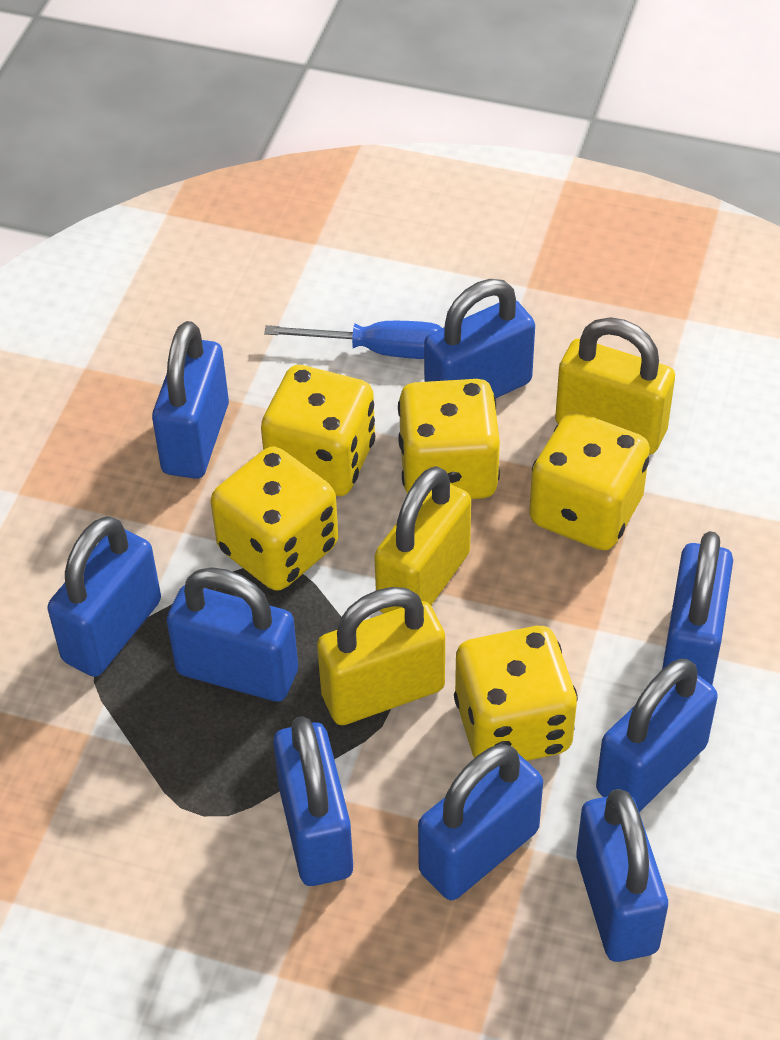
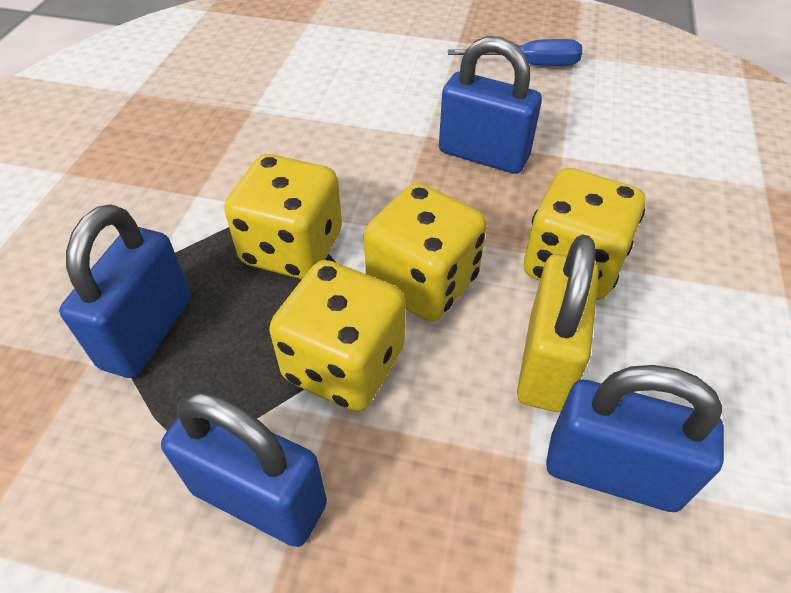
blue padlock: [47,516,161,677] [152,321,229,479] [167,567,298,702] [273,716,353,886] [418,744,543,900] [424,279,535,398] [576,789,668,962] [596,659,718,812] [662,531,733,685] = 9 -> [59,204,191,378] [161,391,327,547] [439,36,542,174] [546,365,724,512] = 4
yellow dice: [211,446,338,591] [261,365,375,496] [398,379,500,499] [454,626,578,761] [529,412,650,550] = 5 -> [224,154,342,279] [269,260,405,412] [364,183,487,321] [524,168,645,300] = 4
yellow padlock: [317,587,445,725] [374,466,471,613] [555,317,675,455] = 3 -> [517,234,599,412] = 1

